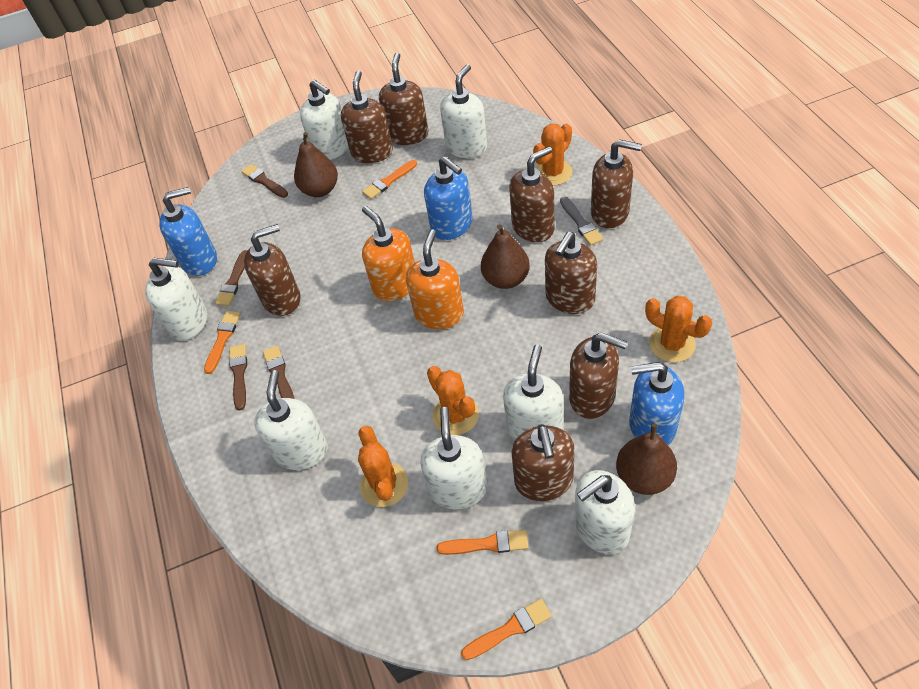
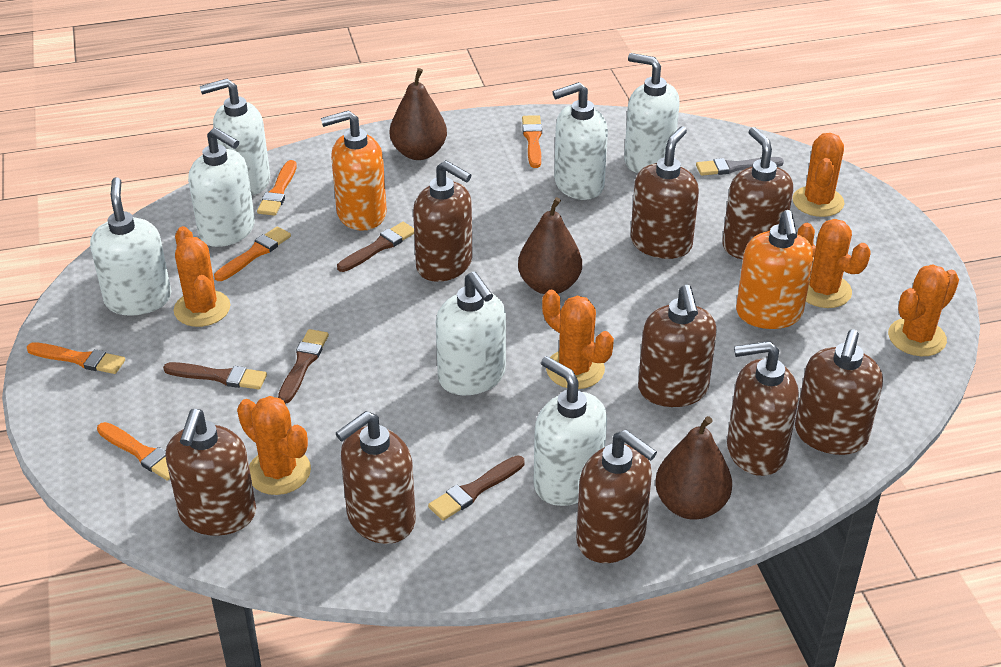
blue soap dispenser: [159,187,217,276] [424,156,473,240] [629,362,685,445] = 3 -> none = 0
brown soap dispenser: [244,224,301,316] [341,70,393,163] [379,53,428,145] [509,146,554,242] [511,424,575,501] [545,232,597,314] [569,333,628,419] [591,139,642,228] = 8 -> [166,409,256,536] [336,411,416,544] [413,160,473,282] [576,430,657,563] [631,126,699,259] [638,285,717,407] [722,127,793,259] [727,341,799,476] [795,330,883,455] = 9
orange brush: [204,311,241,374] [362,160,417,199] [436,530,529,555] [461,599,552,660] = 4 -> [27,342,125,374] [97,422,170,481] [214,227,291,281] [257,160,297,216] [522,115,542,168] = 5
orange cactus: [358,426,408,507] [427,366,479,435] [533,123,572,186] [645,296,712,362] = 4 -> [174,226,230,327] [237,396,311,495] [542,290,614,389] [792,133,844,217] [797,219,871,308] [888,264,959,356] = 6

